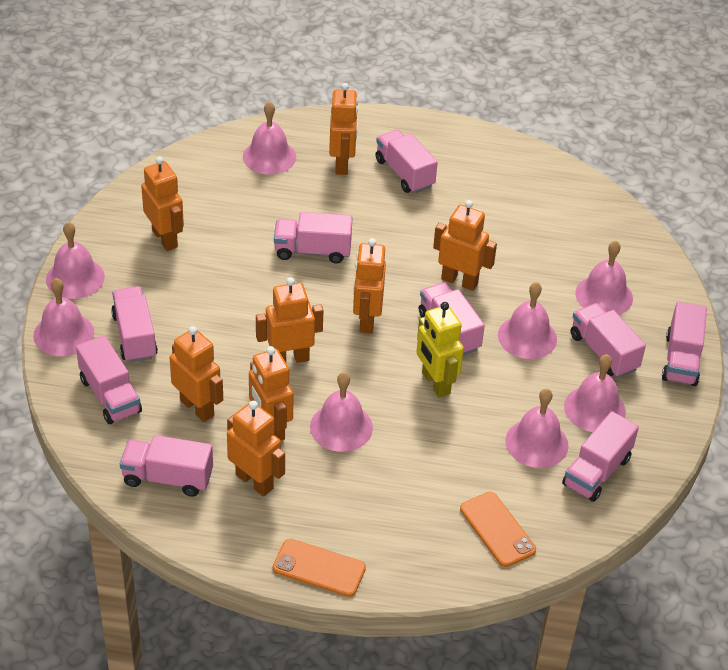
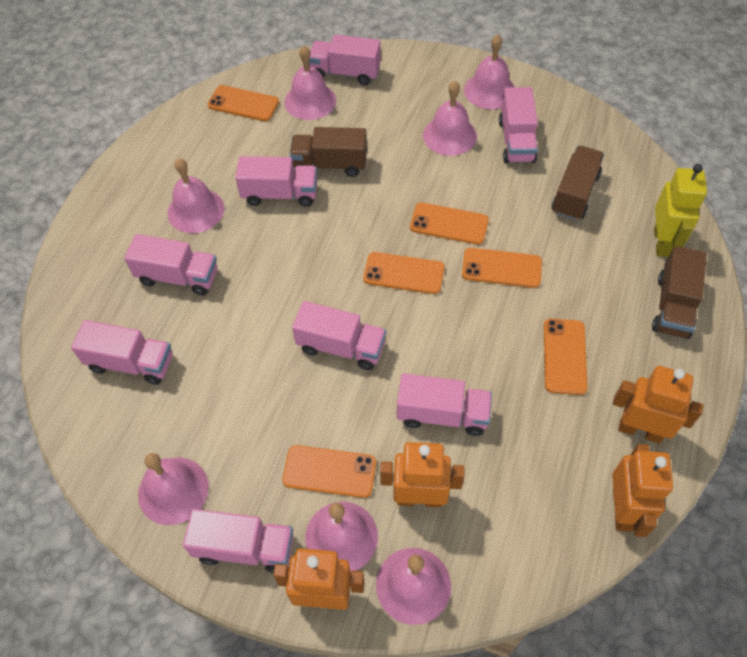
brown truck: none = 0 -> [289,127,367,177] [552,146,604,220] [652,246,707,339] = 3
orange phone: [273,539,366,597] [460,492,536,567] = 2 -> [208,85,279,121] [282,445,376,498] [363,252,445,294] [410,202,489,245] [462,248,542,288] [544,319,588,395] = 6
orange robot: [141,157,184,251] [170,326,223,422] [227,401,285,496] [249,346,294,441] [256,277,323,363] [329,83,358,175] [353,238,386,333] [433,200,497,291] = 8 -> [273,548,365,610] [380,442,465,508] [612,444,673,537] [613,366,704,444] = 4
pink bell: [33,278,94,356] [46,222,105,299] [243,101,296,175] [310,372,373,452] [498,282,557,359] [506,388,568,468] [564,354,626,432] [575,241,633,315] = 8 -> [138,453,209,525] [167,159,224,233] [284,46,336,120] [305,502,378,572] [376,548,451,625] [423,81,477,156] [464,34,515,109] = 7
pink truck: [76,335,142,424] [111,286,158,363] [120,435,213,497] [274,212,353,263] [375,130,438,193] [419,282,485,355] [562,411,639,502] [571,303,646,378] [662,302,707,386] = 9 -> [71,320,173,385] [124,234,218,296] [183,509,293,573] [235,156,317,207] [292,301,386,370] [309,35,381,85] [397,373,492,436] [499,87,538,163] = 8

